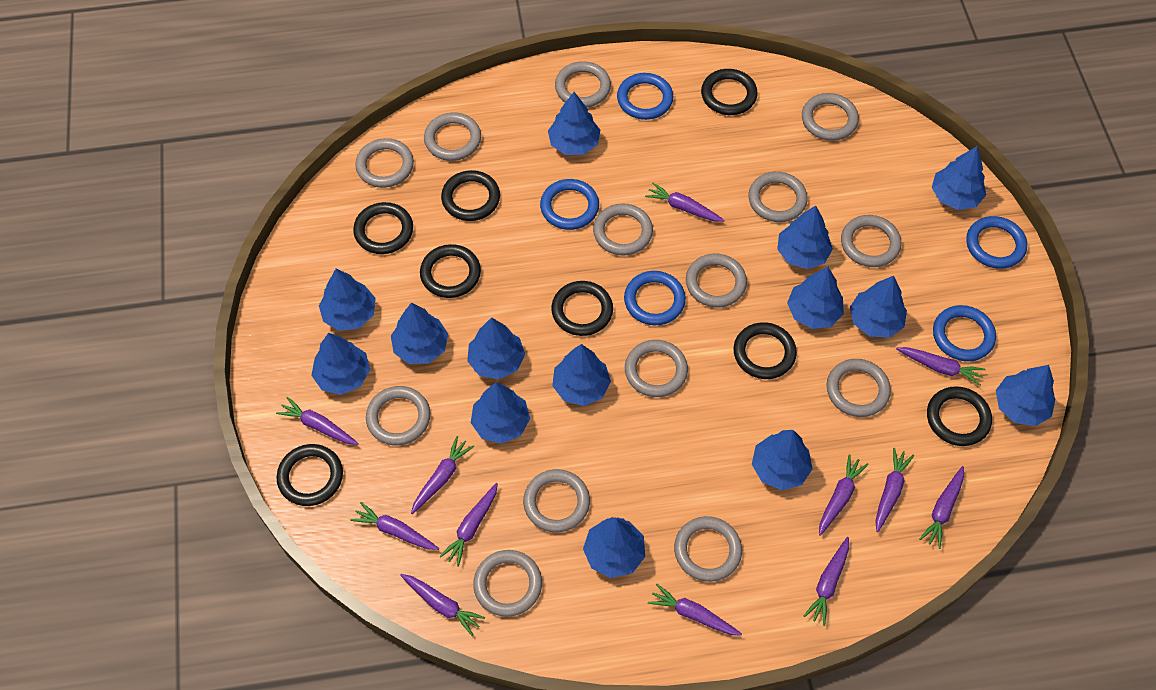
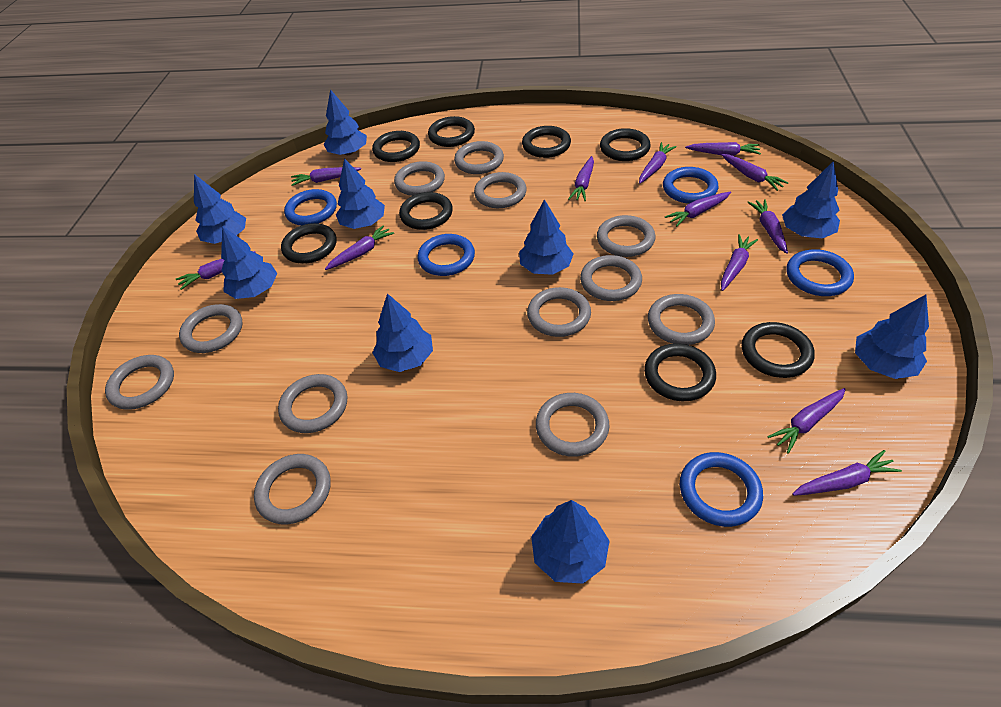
blue tree: [311,333,370,395] [319,269,376,331] [391,303,448,364] [467,317,525,379] [471,382,530,444] [548,92,600,155] [552,344,611,406] [583,517,645,578] [752,430,813,490] [777,206,833,269] [787,267,844,329] [850,276,907,338] [932,146,986,210] [996,365,1055,426] = 14 -> [194,174,246,244] [221,226,277,299] [324,89,367,155] [336,158,385,229] [373,293,433,372] [519,199,573,275] [531,500,609,584] [782,161,840,238] [855,295,929,379] = 9
grey ring: [355,138,414,188] [366,386,430,446] [424,112,481,161] [473,550,542,617] [523,469,590,532] [555,61,611,107] [593,203,653,256] [625,340,688,397] [674,516,742,582] [686,254,747,307] [748,172,808,222] [802,93,859,141] [827,359,891,417] [841,215,901,267] = 14 -> [105,355,174,410] [179,304,243,353] [254,454,331,524] [278,374,347,433] [394,161,445,196] [454,141,504,174] [474,172,527,208] [527,287,591,337] [536,393,610,457] [580,255,642,301] [597,215,655,257] [648,294,715,345] = 12

